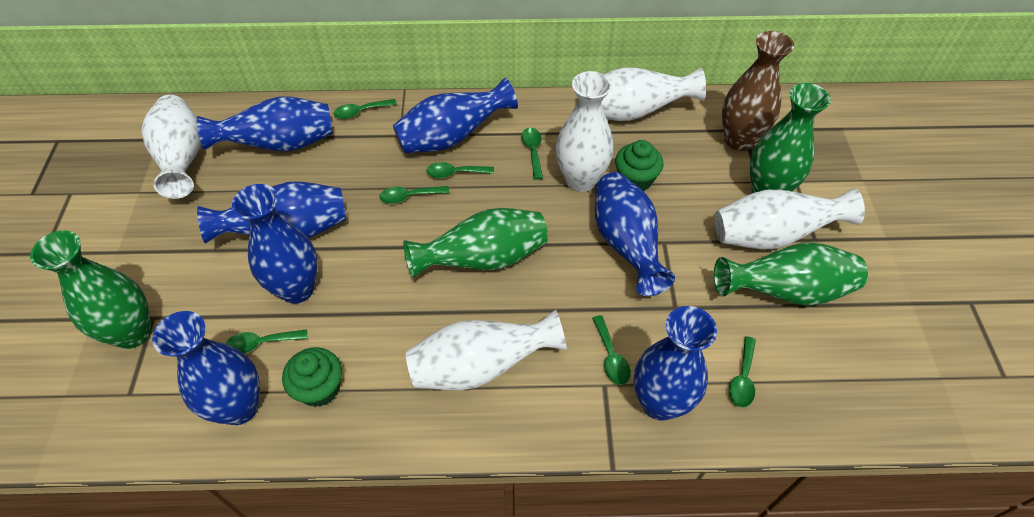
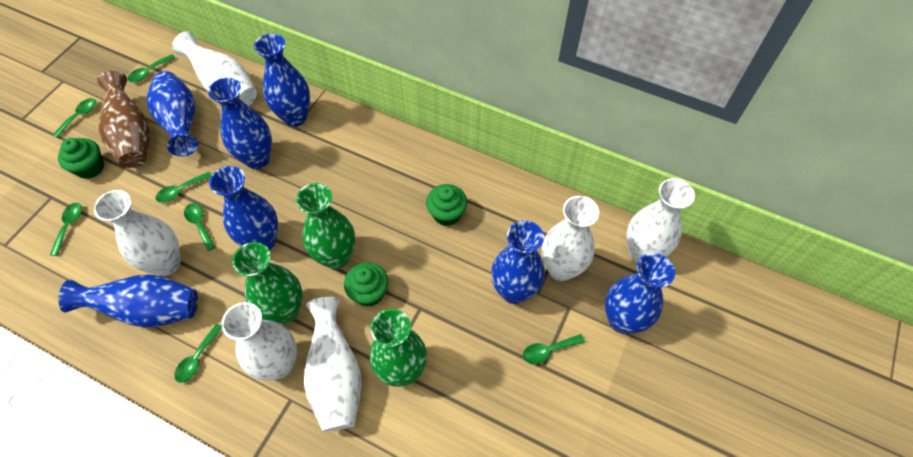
green cupcake: [282,347,342,407] [615,140,663,191] = 2 -> [58,138,104,179] [344,262,388,307] [426,184,467,226] = 3
green vase: [30,230,151,349] [403,208,548,278] [714,242,868,306] [750,83,831,193] = 4 -> [232,242,303,324] [296,183,355,269] [370,309,427,387] = 3
white vase: [141,95,201,199] [406,309,567,390] [556,71,614,192] [601,67,706,121] [715,188,865,250] = 5 -> [94,190,181,276] [172,31,257,106] [221,302,297,381] [304,297,361,432] [542,196,599,281] [626,178,695,263] = 6

